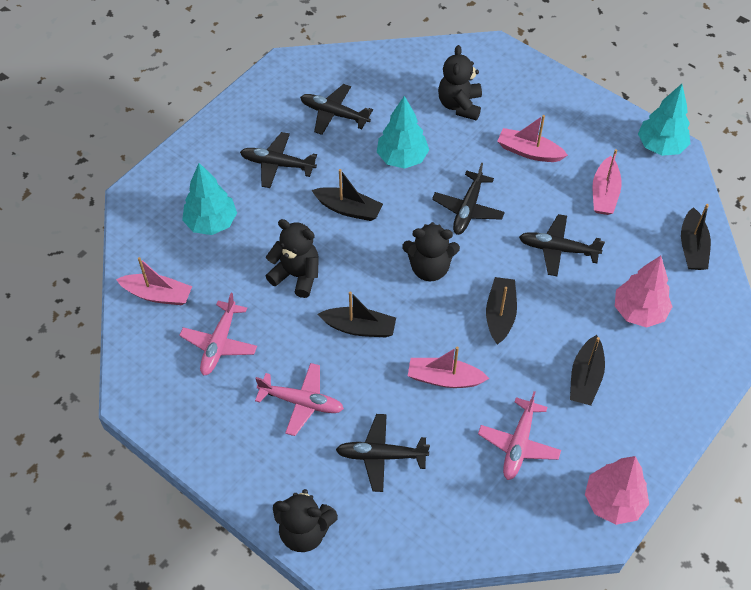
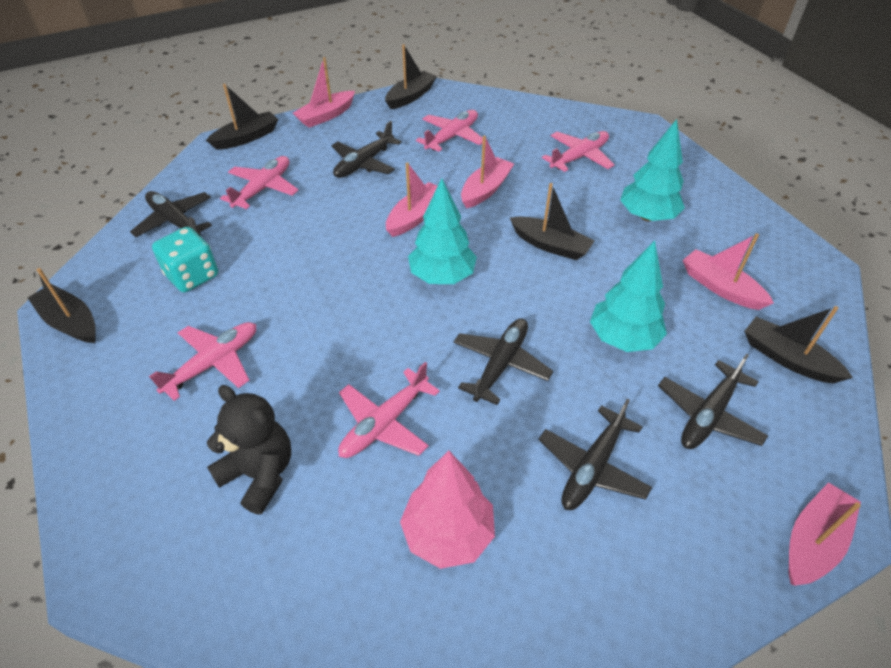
black teddy bear: [266,219,319,298] [273,489,338,552] [402,222,460,281] [438,45,482,121] = 4 -> [207,385,291,515] = 1
pink boat: [116,257,192,305] [408,347,489,388] [497,115,568,162] [592,149,622,215] = 4 -> [293,57,355,128] [386,162,438,237] [461,136,514,209] [682,233,774,310] [788,482,861,586] = 5
pink plane: [179,293,257,376] [255,363,344,436] [478,391,561,480] = 3 -> [149,322,256,401] [220,156,298,209] [338,362,440,458] [416,110,483,152] [542,131,615,172] = 5
pink tree: [585,456,649,525] [615,256,673,328] = 2 -> [400,451,495,569] = 1
turquoise dice: none = 0 -> [152,227,218,292] = 1

